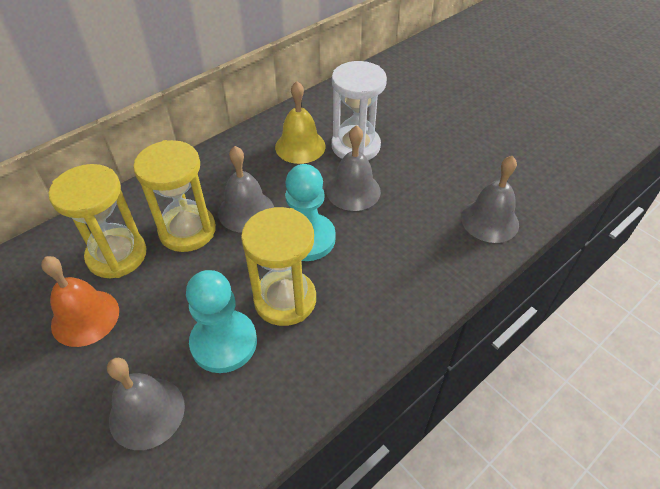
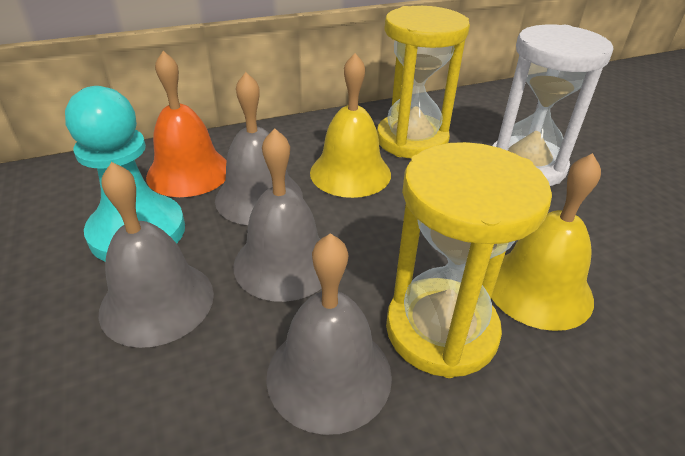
turquoise pawn: [186,270,257,373] [285,164,336,261] = 2 -> [65,86,185,261] = 1
yellow bell: [275,81,326,164] = 1 -> [310,53,391,198] [491,153,601,331] = 2
yellow hourglass: [48,164,146,278] [133,140,216,252] [241,207,316,326] = 3 -> [377,6,470,159] [386,142,552,378] = 2

